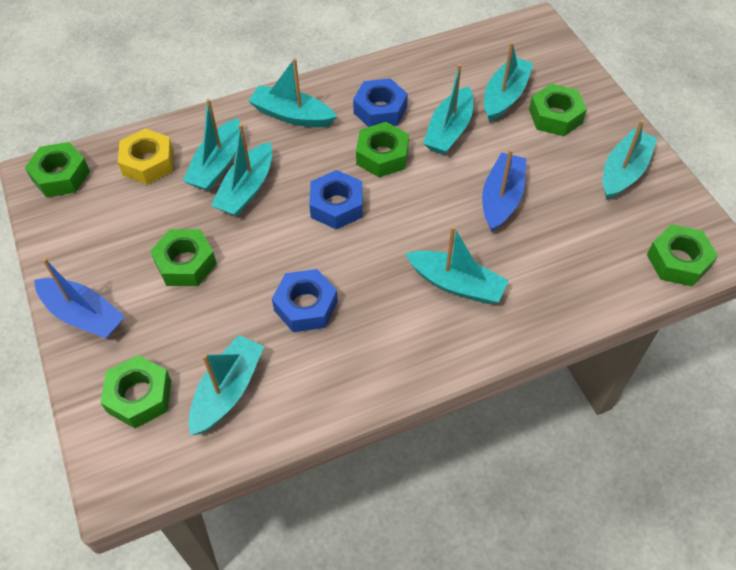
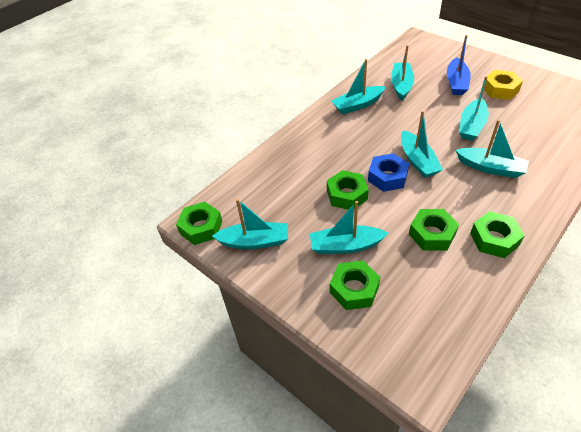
blue boat: [34,258,125,339] [482,149,527,232] = 2 -> [447,35,471,95] = 1
blue nut: [272,269,338,332] [309,170,363,229] [353,78,408,127] = 3 -> [368,153,409,192] = 1
green nut: [25,142,90,197] [101,355,171,428] [150,229,217,286] [356,122,409,177] [529,84,587,136] [647,224,718,287] = 6 -> [176,202,222,245] [327,170,369,210] [330,261,380,310] [409,209,459,251] [470,211,525,258] = 5
turquoise boat: [183,99,240,191] [188,335,264,436] [211,124,272,216] [248,58,337,127] [406,226,509,304] [423,64,473,155] [484,42,533,122] [603,120,658,200] = 8 -> [212,199,288,249] [310,201,388,254] [332,59,386,114] [391,45,414,101] [401,111,443,178] [455,120,529,178] [459,76,489,141] = 7

